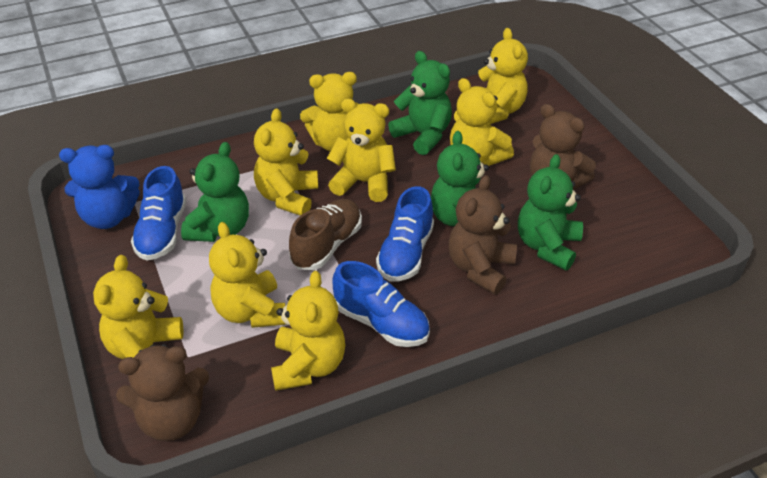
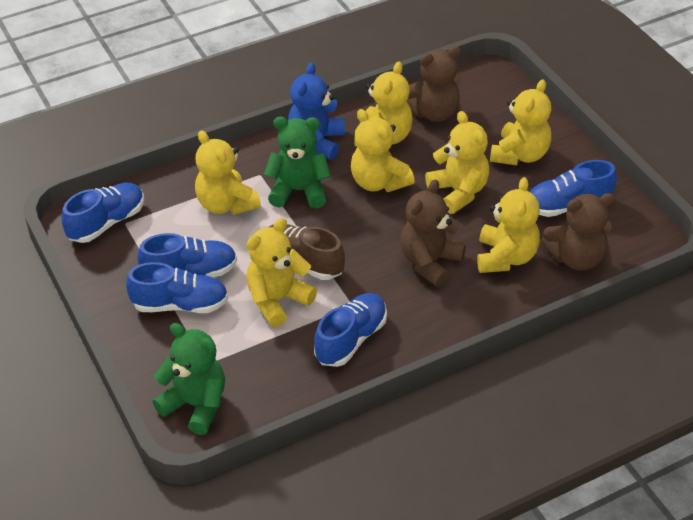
blue shoe: [131,166,186,261] [333,261,430,347] [376,186,434,281] = 3 -> [62,183,144,243] [126,262,228,313] [137,233,237,277] [314,293,387,367] [530,160,617,217] = 5
green teddy bear: [181,142,249,242] [388,51,452,155] [431,131,489,226] [518,154,583,270] = 4 -> [153,323,225,435] [264,117,331,208] = 2
yellow teddy bear: [93,255,184,359] [209,222,286,328] [254,108,318,216] [271,271,345,391] [300,72,359,151] [327,99,396,202] [450,78,514,166] [478,28,528,124] = 8 -> [195,130,261,215] [246,218,317,327] [351,109,415,192] [355,61,413,146] [425,111,489,214] [477,177,540,273] [490,79,552,165] = 7

